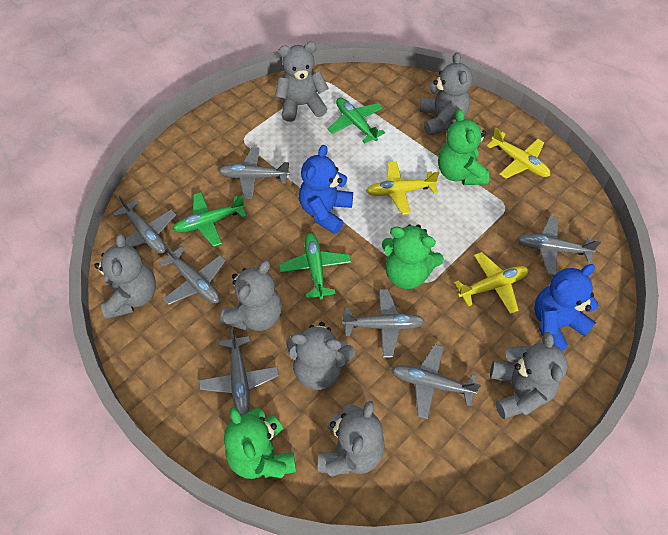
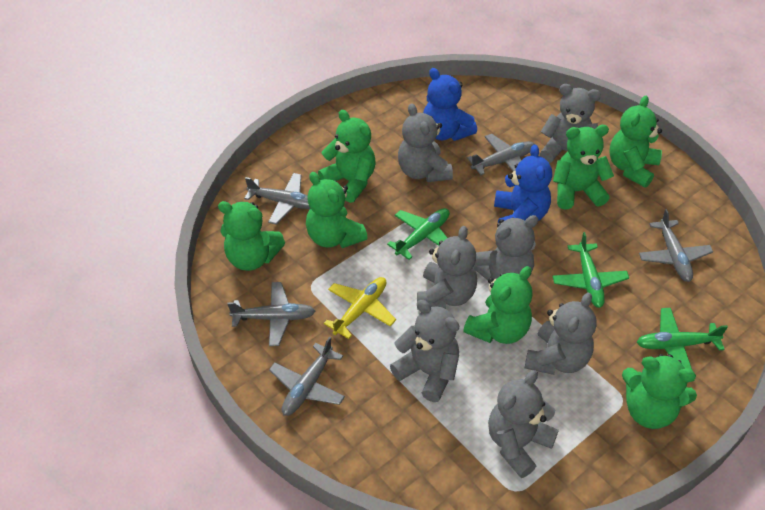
green teddy bear: [224,407,296,479] [382,224,444,289] [438,109,489,185] = 3 -> [218,201,285,271] [306,172,368,248] [318,110,376,203] [463,266,532,344] [553,125,614,210] [609,96,662,188] [622,354,697,429] = 7
grey plane: [113,196,176,254] [159,245,226,305] [199,329,279,415] [218,147,290,199] [342,289,425,358] [391,344,481,419] [517,216,601,275] = 7 -> [227,282,315,346] [244,173,310,225] [269,337,345,416] [467,134,534,175] [639,209,713,282] = 5
yellow plane: [366,161,439,215] [454,252,529,314] [487,128,550,179] = 3 -> [324,277,396,339] = 1

